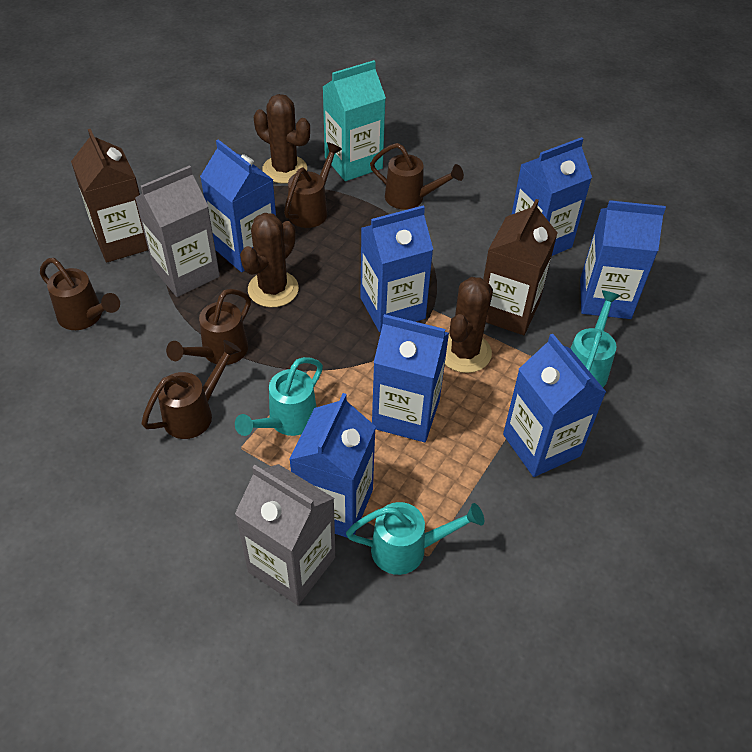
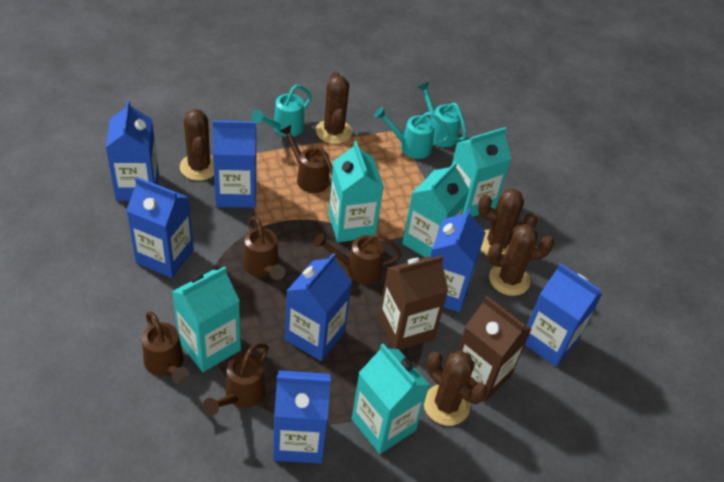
brown cactus: [240,213,299,308] [254,94,310,184] [445,277,493,373] = 3 -> [180,109,214,181] [316,72,352,144] [424,351,487,426] [478,189,537,256] [488,224,554,296] = 5
grey carton: [135,165,220,297] [235,464,336,605] = 2 -> none = 0
turquoise carton: [323,60,386,181] = 1 -> [172,266,241,372] [329,141,384,242] [352,344,429,454] [402,161,470,258] [452,127,512,217] = 5

